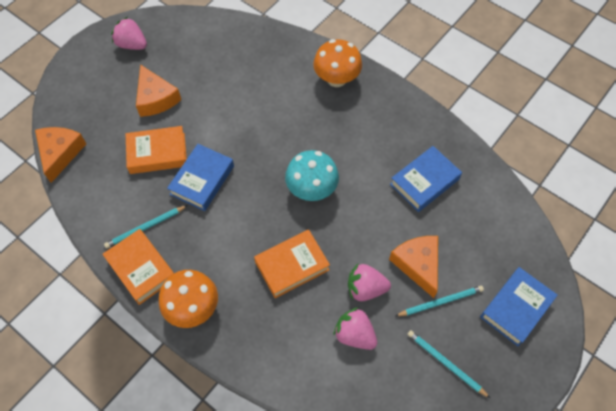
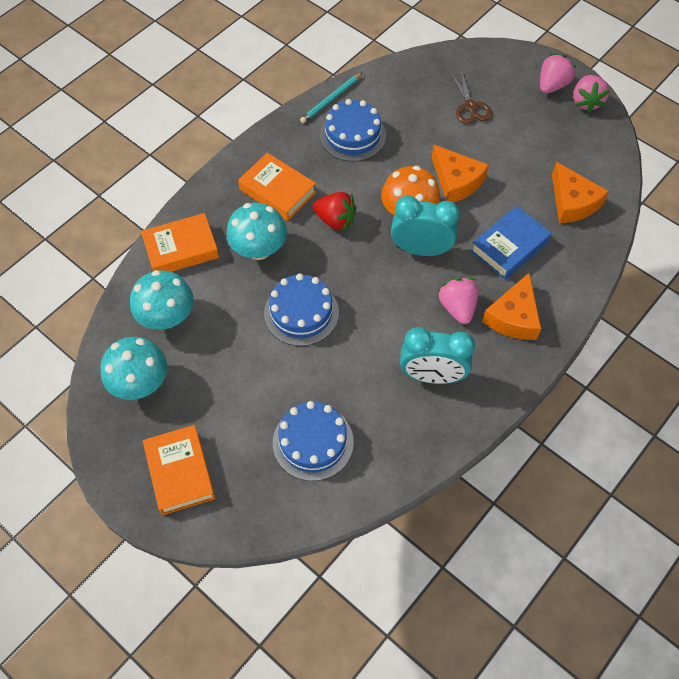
blue book: [167,144,234,211] [390,146,462,212] [480,267,558,346] = 3 -> [471,206,552,280] = 1
blue cake: none = 0 -> [264,273,339,346] [273,401,354,481] [320,99,386,162] = 3
brown scissors: none = 0 -> [450,71,492,124] = 1
orange mushroom: [159,270,218,328] [313,39,362,87] = 2 -> [381,166,440,215] = 1
red strawberry: none = 0 -> [313,192,357,231] = 1
turquoise clock: none = 0 -> [391,196,460,256] [400,327,475,384] = 2
turquoise mushroom: [285,150,339,201] = 1 -> [100,337,167,400] [130,270,194,330] [226,203,287,260] = 3
turquoise pencil: [104,205,188,249] [396,286,484,316] [407,330,490,398] = 3 -> [300,73,362,123] = 1

